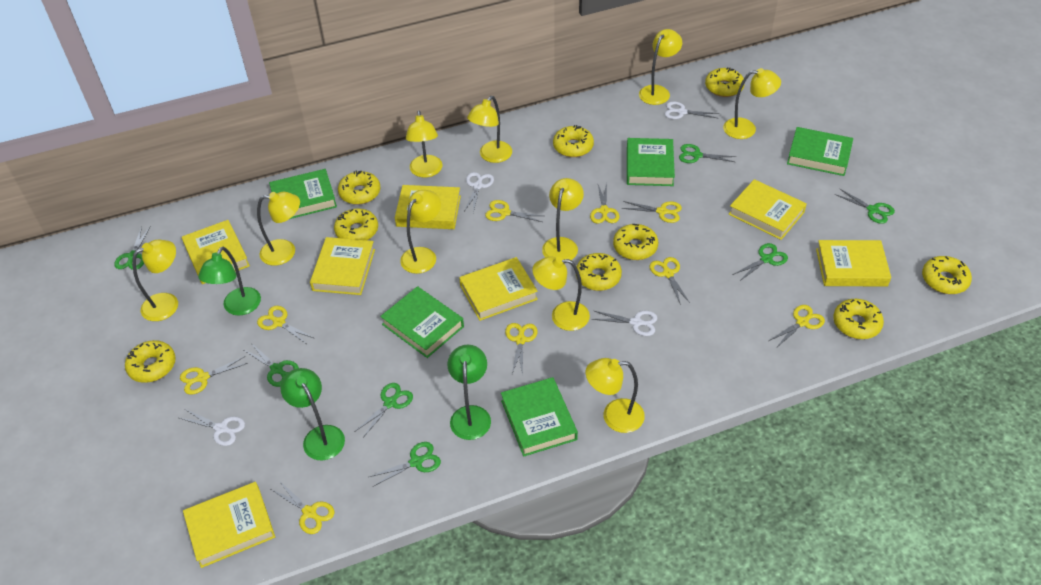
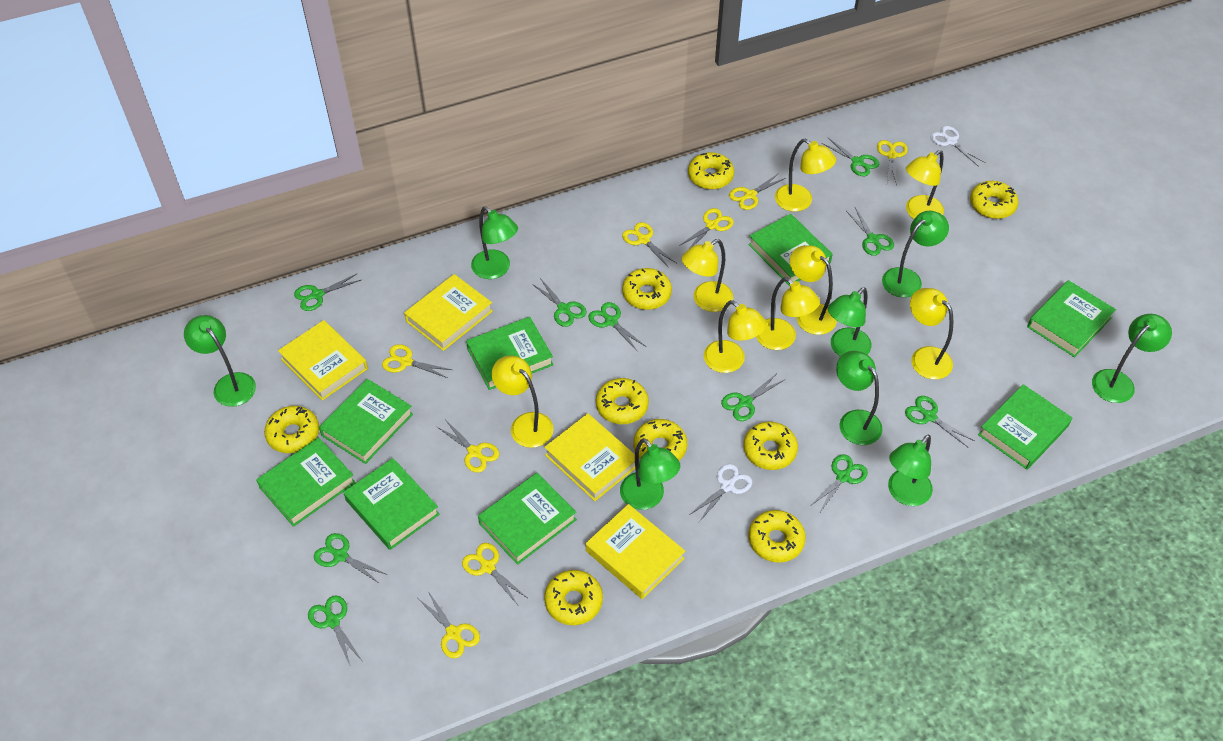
green book: [269,169,337,219] [380,286,464,358] [501,377,578,457] [627,138,675,186] [787,127,853,176] = 5 -> [256,437,356,527] [319,379,413,464] [344,458,440,550] [466,317,553,390] [478,473,577,565] [749,214,833,286] [978,384,1072,470] [1027,280,1116,357] = 8
green lamp: [198,247,261,316] [281,368,345,460] [447,345,491,440] = 3 -> [184,315,256,407] [471,206,518,279] [620,438,680,510] [828,287,871,357] [836,351,882,445] [882,211,949,298] [888,434,933,506] [1092,314,1172,403] = 8
green scissors: [114,226,151,270] [244,343,299,387] [354,383,413,437] [369,442,441,487] [679,144,736,163] [733,243,788,281] [835,189,895,224] = 7 -> [294,273,361,311] [308,595,361,665] [314,533,388,584] [532,278,586,327] [588,302,645,352] [721,373,784,421] [809,454,868,514] [822,138,879,176] [846,208,894,256] [905,396,975,447] = 10
white scissors: [179,409,245,446] [464,172,494,213] [592,311,657,336] [665,101,719,119] = 4 -> [691,464,752,522] [930,126,986,167] = 2
yellow book: [182,220,250,284] [183,482,275,568] [310,237,375,295] [395,185,461,229] [459,257,538,321] [729,179,807,240] [816,240,891,287] = 7 -> [278,320,368,401] [404,274,493,351] [544,413,635,501] [586,504,685,599] = 4
yellow lamp: [132,240,178,321] [257,192,300,266] [400,190,441,274] [406,111,443,178] [467,96,512,163] [532,256,590,331] [542,178,584,260] [586,358,645,433] [639,29,682,105] [723,68,781,139] = 10 -> [492,355,554,448] [682,239,733,312] [704,300,767,373] [756,277,820,350] [775,139,836,212] [790,245,837,335] [906,150,944,219] [910,288,953,380] = 8
yellow scissors: [180,356,248,395] [257,306,314,344] [271,481,335,534] [485,200,543,222] [505,323,538,376] [590,183,619,223] [622,201,682,223] [650,257,690,305] [769,305,825,348] = 9 -> [382,344,452,378] [419,591,480,659] [436,419,499,473] [462,543,527,605] [622,222,676,268] [679,208,734,249] [729,173,786,210] [877,140,908,185] = 8

